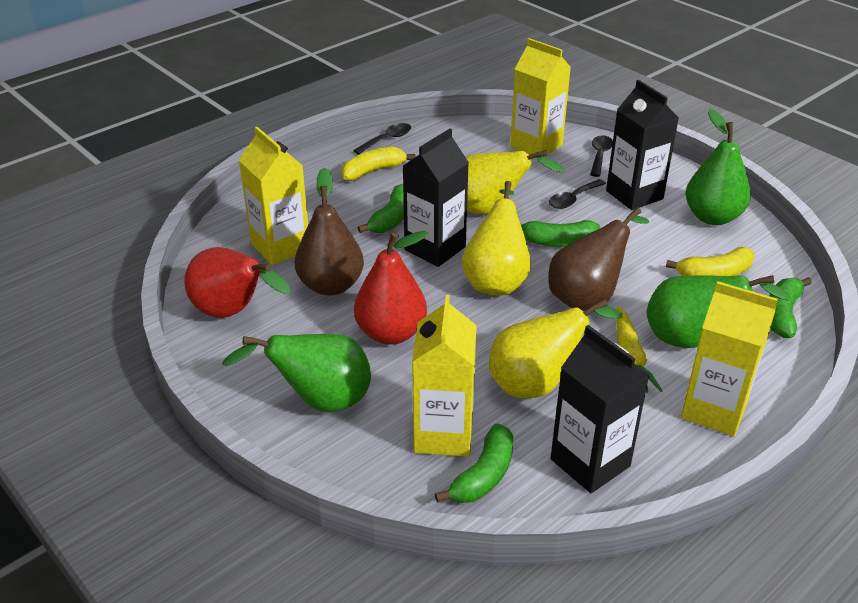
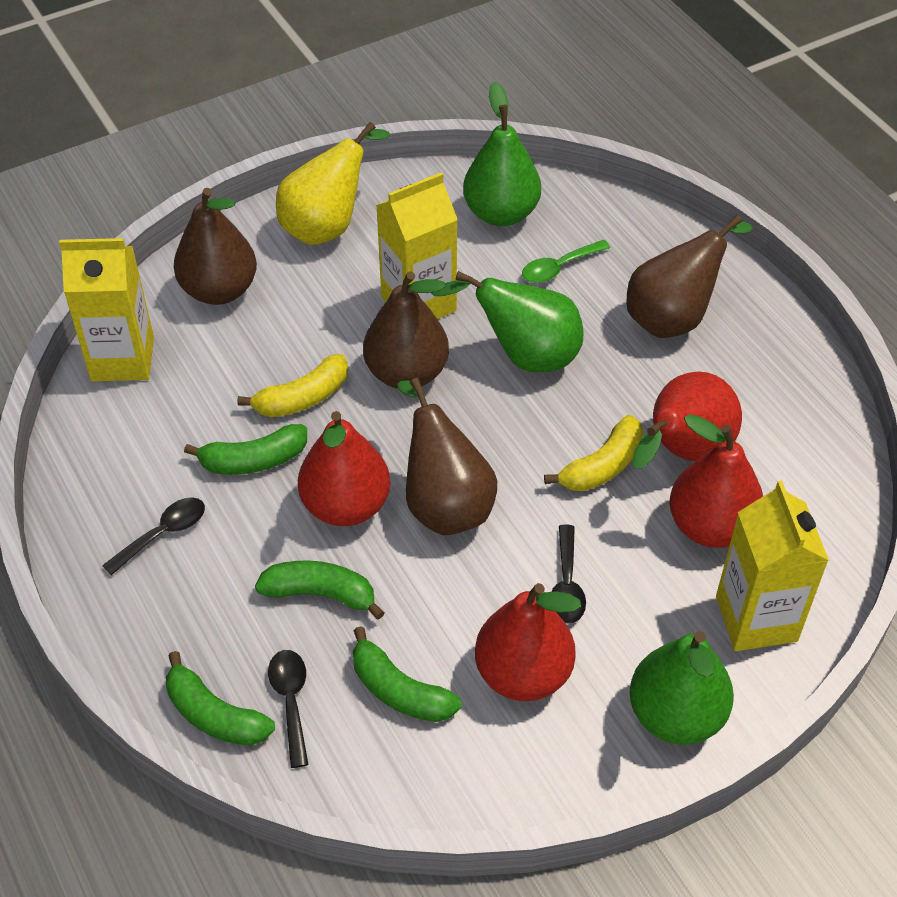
black carton: [403,129,469,267] [551,325,649,493] [606,80,679,210] = 3 -> none = 0
brown pear: [295,167,364,296] [548,207,649,311] = 2 -> [174,188,257,305] [363,271,449,388] [397,378,497,535] [627,215,753,338] = 4
green spoon: none = 0 -> [522,240,610,283] = 1
red pear: [184,247,290,318] [354,231,428,344] = 2 -> [298,411,390,526] [475,583,581,701] [632,372,742,469] [669,414,763,548] = 4
yellow carrot: [616,306,663,393] = 1 -> none = 0
yellow carton: [239,127,308,265] [412,295,477,457] [510,38,571,158] [681,281,778,436] = 4 -> [59,238,154,381] [376,172,458,319] [716,481,829,651] = 3
yellow pear: [462,181,531,295] [466,150,564,214] [489,299,622,398] = 3 -> [276,122,390,245] = 1

